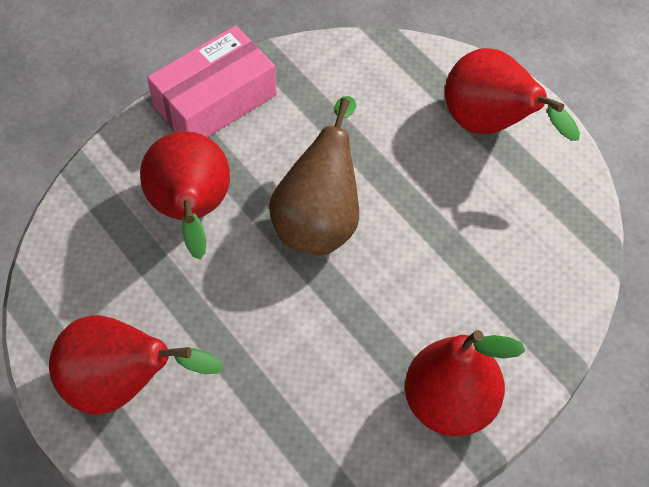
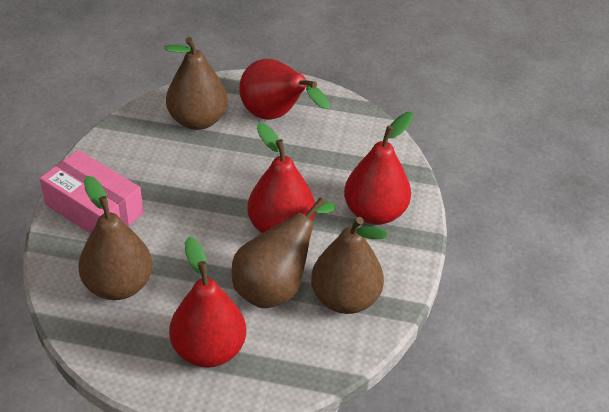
brown pear: [269,96,359,255] = 1 -> [78,176,153,300] [165,37,228,130] [231,198,336,308] [311,217,387,314] = 4

